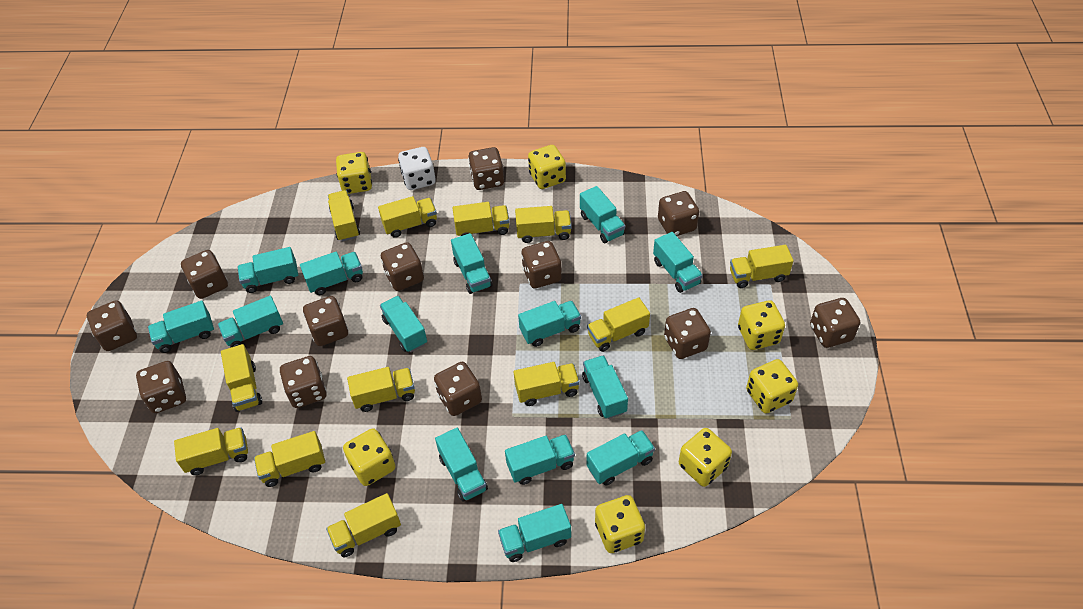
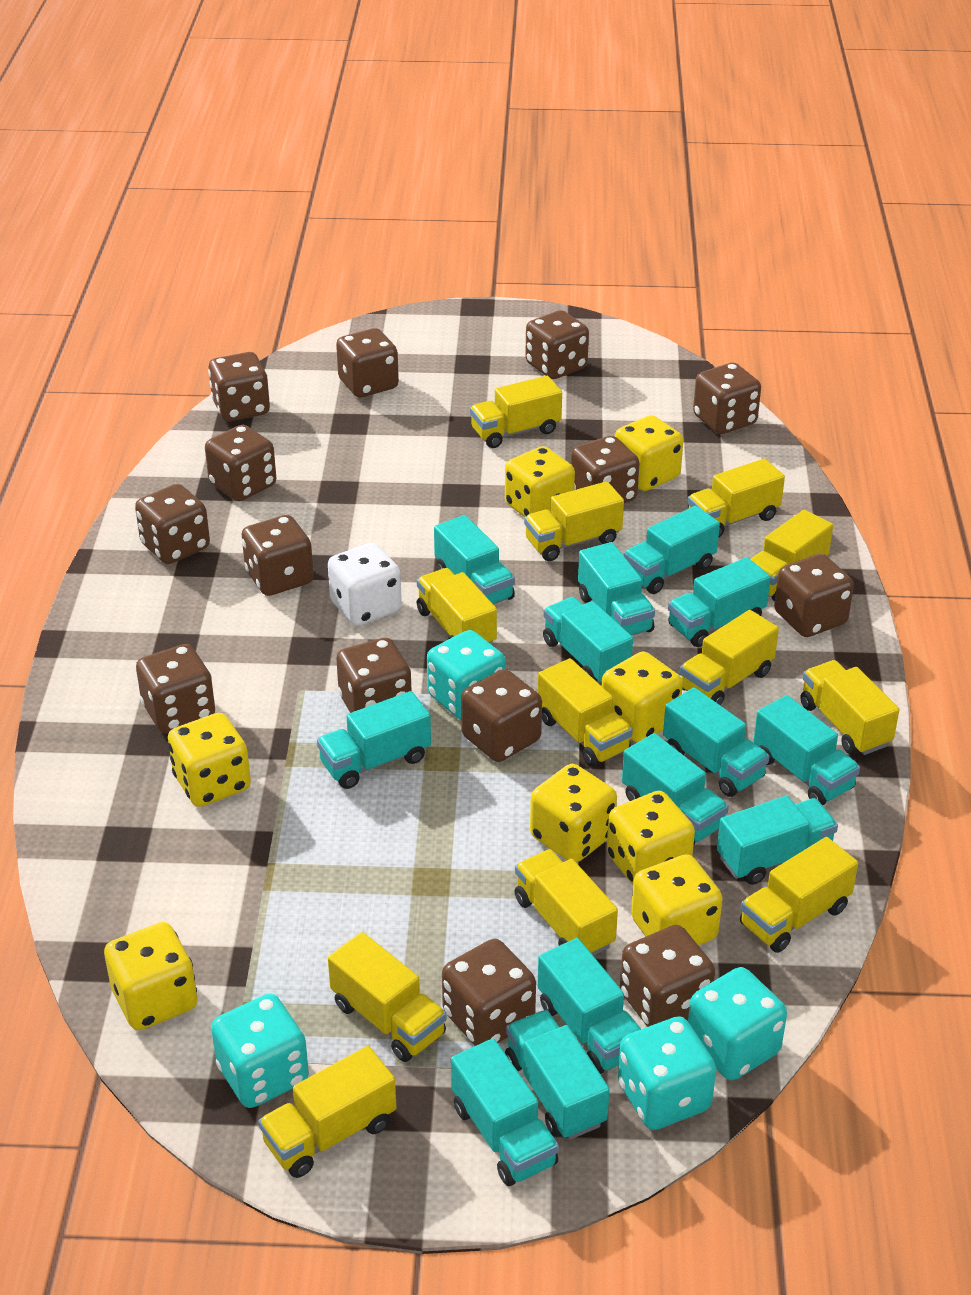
brown dice: [87,300,137,351] [136,361,186,413] [181,250,228,299] [280,356,327,408] [303,296,348,346] [381,242,424,291] [434,362,482,416] [468,147,504,190] [521,241,562,288] [658,191,699,236] [664,308,711,359] [810,298,860,348] = 12 -> [135,484,210,564] [136,644,215,733] [205,425,276,501] [208,352,270,421] [242,515,314,596] [336,328,399,397] [336,638,412,713] [442,939,536,1046] [461,669,542,762] [525,310,589,379] [571,436,640,503] [620,925,715,1027] [693,363,761,434] [774,554,854,637] = 14
turquoise dice: none = 0 -> [211,994,309,1108] [427,630,506,720] [618,1016,716,1130] [688,967,787,1080] = 4
turquoise truck: [148,301,214,353] [218,296,283,348] [237,247,298,293] [300,252,363,295] [380,296,427,352] [435,428,488,502] [451,233,492,294] [498,504,571,562] [505,434,575,485] [518,301,581,347] [580,186,625,243] [582,355,628,419] [587,430,655,486] [653,232,703,293] = 14 -> [317,691,431,789] [434,515,515,605] [451,1038,559,1186] [505,1010,610,1140] [538,938,641,1074] [543,597,633,683] [578,542,655,636] [622,733,729,844] [623,506,720,594] [663,687,769,797] [668,557,771,647] [717,796,838,885] [754,695,860,805] = 13
yellow dice: [336,152,372,194] [343,428,395,486] [528,145,566,189] [595,495,645,553] [679,428,732,487] [738,300,785,350] [746,359,798,413] = 7 -> [104,922,198,1030] [168,713,251,807] [505,446,575,517] [530,764,617,863] [602,651,683,742] [607,791,695,885] [615,415,683,491] [631,854,723,946] = 8

